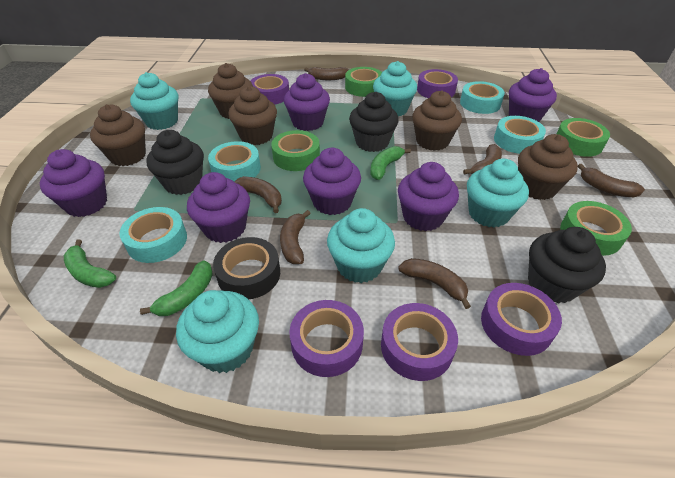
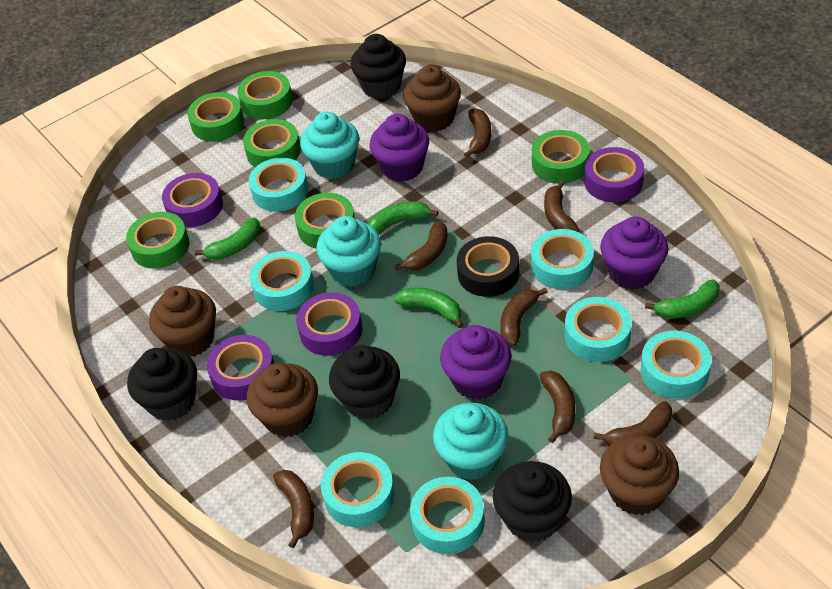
black cupcake: [146,130,204,195] [349,92,399,152] [528,227,606,303] = 3 -> [127,348,197,421] [329,345,400,420] [350,34,406,99] [493,461,572,543] = 4
brown banana: [235,176,282,213] [280,210,311,264] [304,67,349,80] [398,258,471,309] [463,144,502,174] [578,164,645,197] = 6 -> [273,470,314,548] [395,221,448,271] [464,108,492,158] [500,288,548,346] [539,371,575,443] [544,181,579,232] [594,401,672,446] = 7
brown cupcake: [90,104,146,166] [208,63,253,119] [228,86,277,145] [412,90,462,151] [518,134,578,200] = 5 -> [149,286,216,357] [247,363,318,437] [403,65,461,132] [600,435,679,515] = 4
green banana: [64,239,116,288] [140,261,213,316] [370,146,411,180] = 3 -> [195,217,260,260] [368,202,438,234] [394,288,463,328] [645,279,720,319] = 4
green tape: [271,130,320,171] [345,67,382,97] [557,118,610,157] [560,201,632,256] = 4 -> [126,212,190,269] [187,92,244,142] [237,71,293,119] [243,119,301,167] [295,193,355,249] [532,130,590,184] = 6
purple cupcake: [40,149,107,217] [187,172,250,243] [284,73,330,131] [303,148,361,215] [398,162,459,231] [509,68,557,122] = 6 -> [370,114,429,182] [440,325,512,400] [600,216,668,290] = 3
purple tape: [250,74,289,105] [289,300,364,377] [381,303,458,381] [417,69,458,98] [481,283,562,356] = 5 -> [162,173,223,227] [207,335,274,401] [296,292,362,356] [584,147,644,202] = 4
turquoise cupcake: [130,72,178,130] [176,290,259,373] [327,208,395,283] [373,61,417,116] [467,159,529,228] = 5 -> [300,112,359,179] [317,216,381,287] [433,403,508,480] = 3
turquoise tape: [119,207,187,263] [208,141,261,182] [460,81,505,114] [494,116,546,154] = 4 -> [249,158,308,212] [250,251,314,311] [321,452,395,527] [410,477,485,554] [531,229,594,289] [565,297,632,362] [640,330,711,399] = 7

